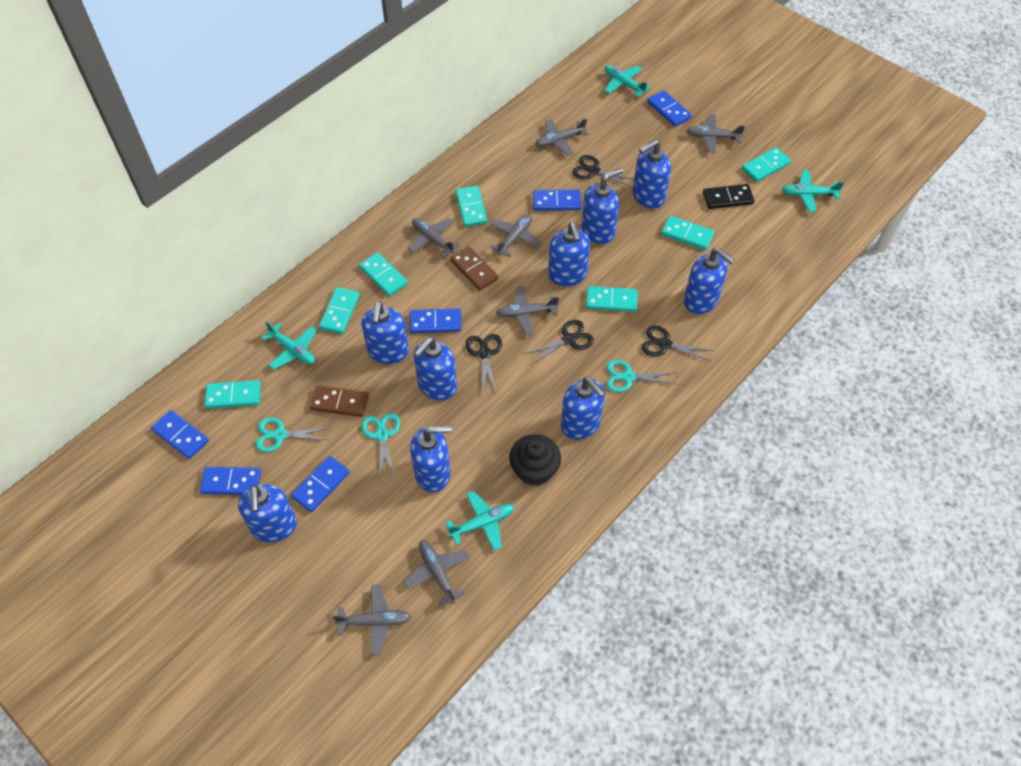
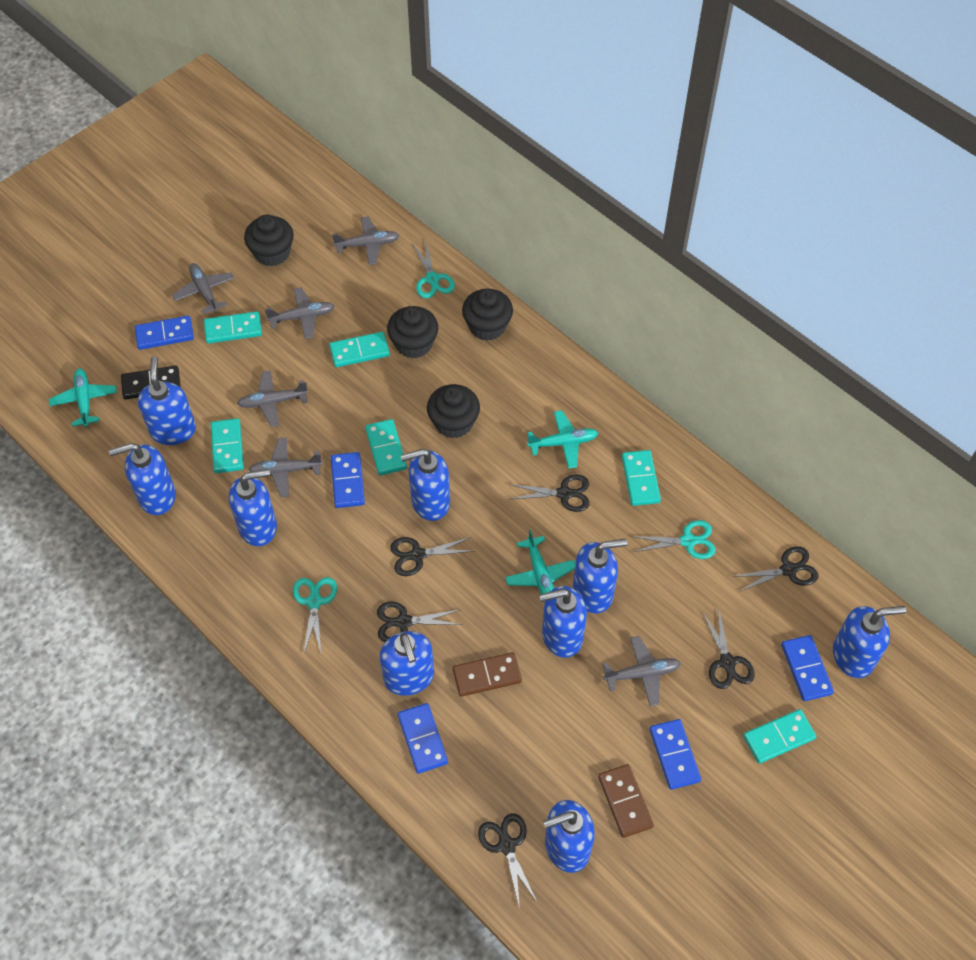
black cupcake: [509,434,561,486] = 1 -> [244,215,294,266] [387,306,438,358] [427,384,480,438] [462,289,513,341] = 4
black scissors: [465,334,502,394] [524,320,594,365] [572,155,634,187] [641,326,714,361] = 4 -> [377,602,462,642] [390,537,474,576] [478,813,537,909] [509,475,590,512] [702,607,755,689] [733,546,818,592] = 6
blue domino: [151,410,209,459] [200,467,261,495] [291,456,350,512] [410,308,461,333] [533,190,581,211] [647,90,692,127] = 6 -> [135,316,194,350] [331,452,365,508] [398,703,448,774] [649,719,701,790] [781,635,834,701] = 5
grey plane: [333,585,412,655] [403,540,469,607] [408,218,460,258] [490,214,541,257] [496,286,559,335] [536,118,589,156] [686,114,745,153] = 7 -> [172,263,234,314] [237,371,308,427] [248,437,323,497] [265,287,334,339] [332,217,399,265] [603,636,681,706] = 6
turquoise domino: [204,380,261,409] [319,287,360,334] [359,252,408,296] [456,186,487,227] [586,286,638,312] [661,216,714,250] [742,147,791,182] = 7 -> [204,311,262,344] [211,418,244,473] [329,332,390,367] [365,419,407,475] [622,450,661,506] [743,709,816,763] = 6
turquoise plane: [262,321,317,370] [446,491,514,551] [605,65,651,97] [782,170,844,212] = 4 -> [49,369,117,427] [505,529,575,594] [527,410,598,469] = 3

